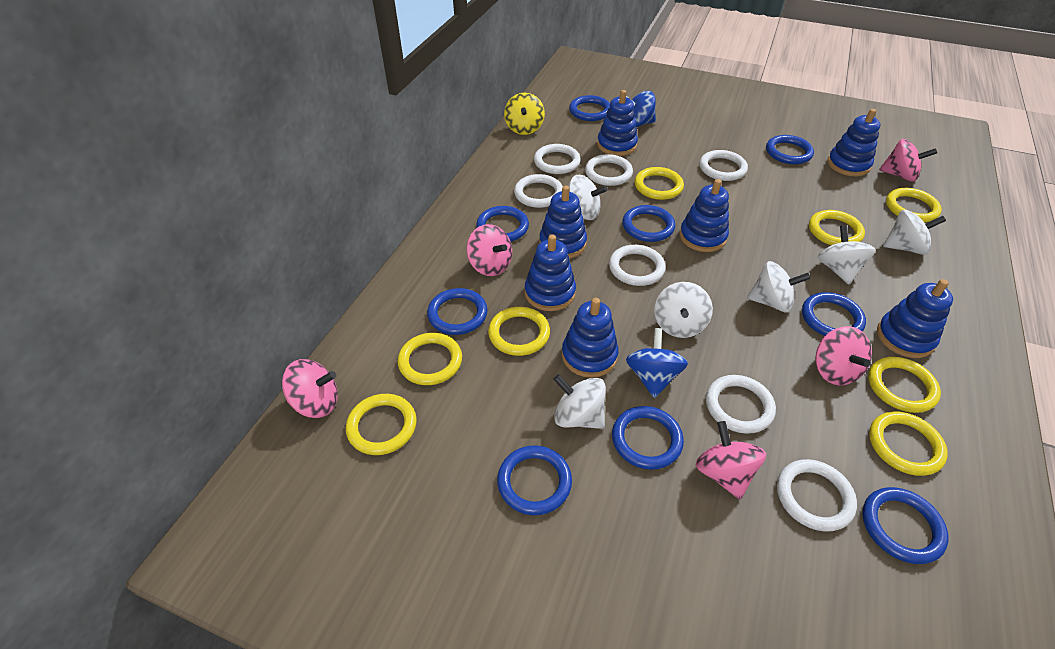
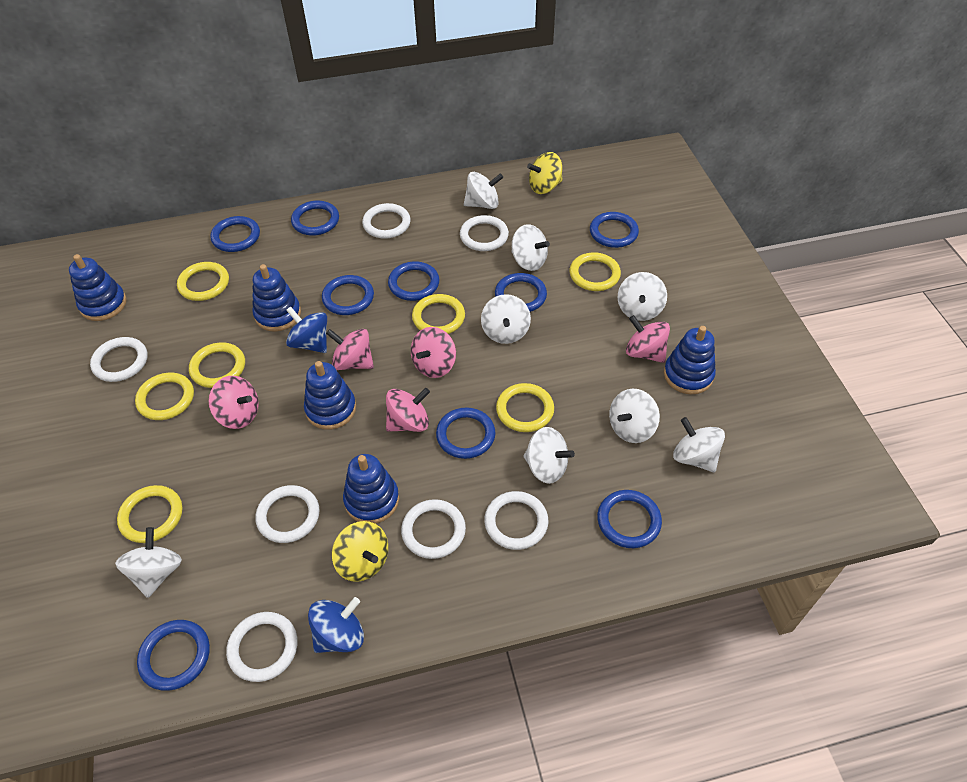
blue stacking toy: [525,235,576,311] [539,185,587,259] [562,298,619,378] [597,90,638,156] [680,179,729,252] [827,109,881,176] [877,279,953,358] = 7 -> [69,254,127,321] [252,264,301,332] [304,361,356,430] [343,454,399,524] [664,326,716,394] = 5
white spinning top: [553,374,606,429] [568,175,608,220] [654,282,713,338] [747,261,811,313] [818,225,876,284] [883,210,946,255] = 6 -> [115,527,182,598] [464,172,503,209] [481,294,531,344] [511,224,550,271] [523,427,575,484] [609,389,660,443] [618,272,667,321] [673,417,725,472] = 8
yellow ring: [346,394,417,455] [398,333,462,385] [488,307,550,356] [635,167,684,200] [809,210,865,245] [868,357,941,413] [869,411,948,476] [886,188,942,222] = 8 -> [117,485,182,543] [135,373,194,420] [177,262,229,301] [189,342,245,388] [412,294,465,334] [496,383,554,432] [570,252,621,291] = 7
yellow spinning top: [504,93,545,135] = 1 -> [332,521,388,582] [527,152,563,194] = 2

